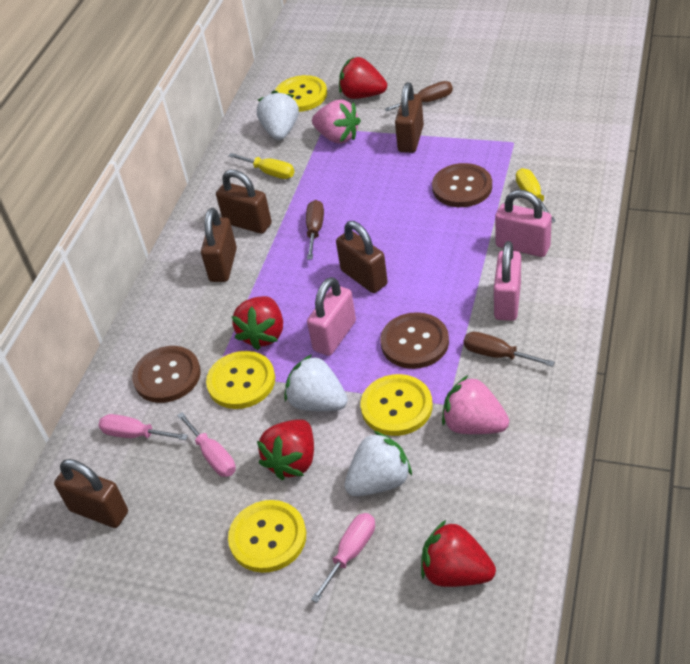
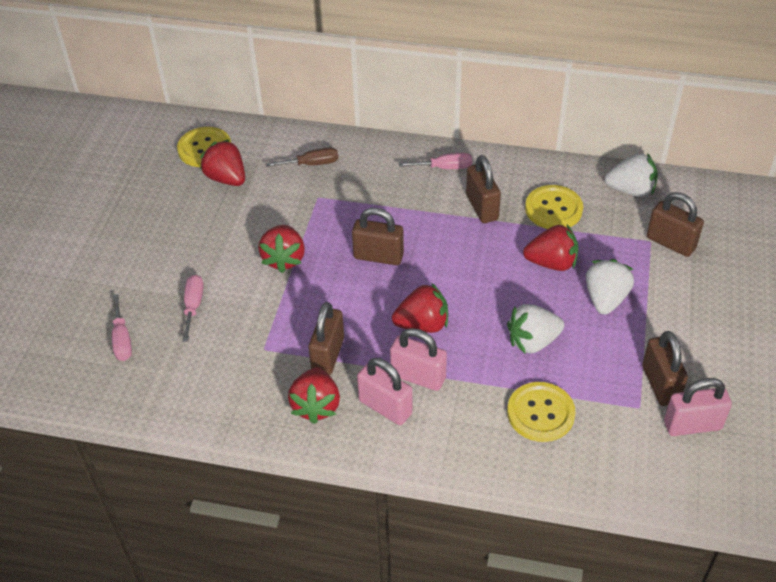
brown button: [132,346,201,403] [380,312,449,369] [432,163,492,207] = 3 -> none = 0
brown screwdriver: [306,200,324,260] [385,81,453,112] [463,332,555,367] = 3 -> [265,147,338,167] = 1
pink strawberry: [312,99,361,144] [442,375,509,434] = 2 -> none = 0
red strawberry: [231,296,283,350] [257,419,314,480] [339,57,387,99] [421,520,496,587] = 4 -> [200,139,245,186] [258,225,305,273] [288,367,340,424] [392,283,448,333] [523,224,578,271] = 5
yellow button: [206,351,275,409] [228,500,306,573] [275,75,327,112] [360,374,432,436] = 4 -> [177,127,231,167] [507,382,575,442] [525,185,583,229] = 3
yellow screwdriver: [228,153,295,179] [516,168,556,223] = 2 -> none = 0

